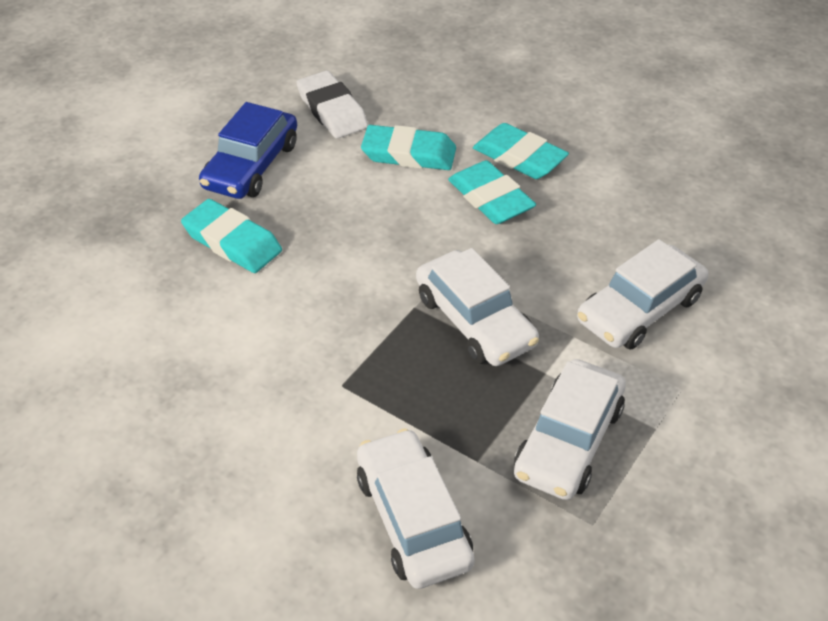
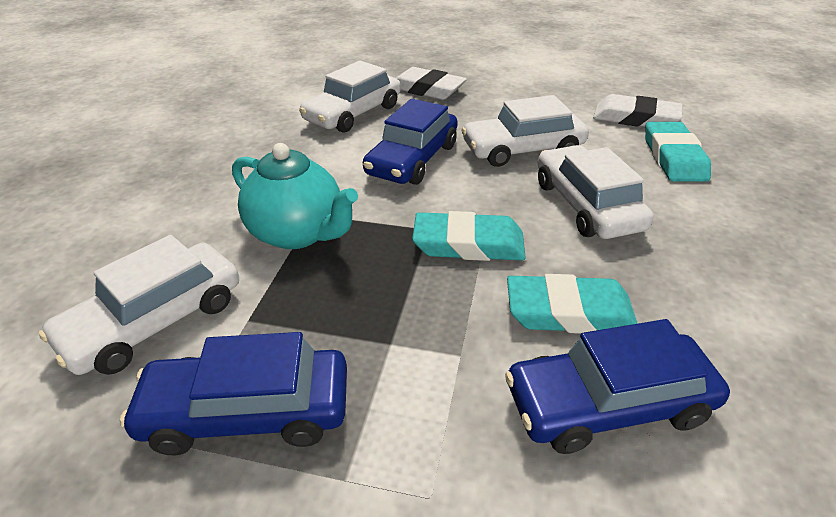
blue car: [199,102,297,199] = 1 -> [120,332,347,455] [363,99,458,185] [505,319,730,454] = 3
turquoise eraser: [181,199,282,273] [361,125,456,170] [448,160,536,224] [473,123,569,179] = 4 -> [412,211,526,261] [507,274,638,334] [645,122,711,181] = 3
turquoise teapot: none = 0 -> [232,143,358,249] = 1
white eraser: [296,71,368,139] = 1 -> [396,67,467,100] [593,94,683,127] = 2

